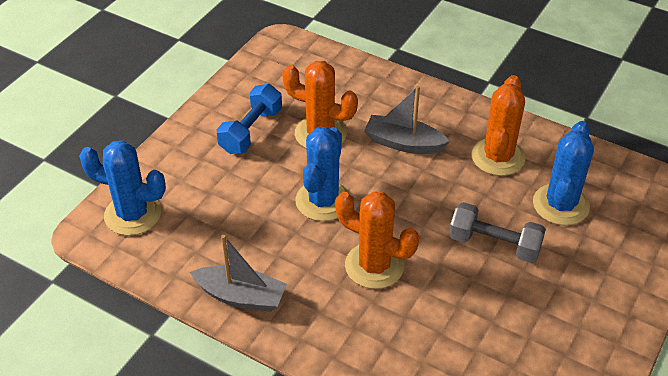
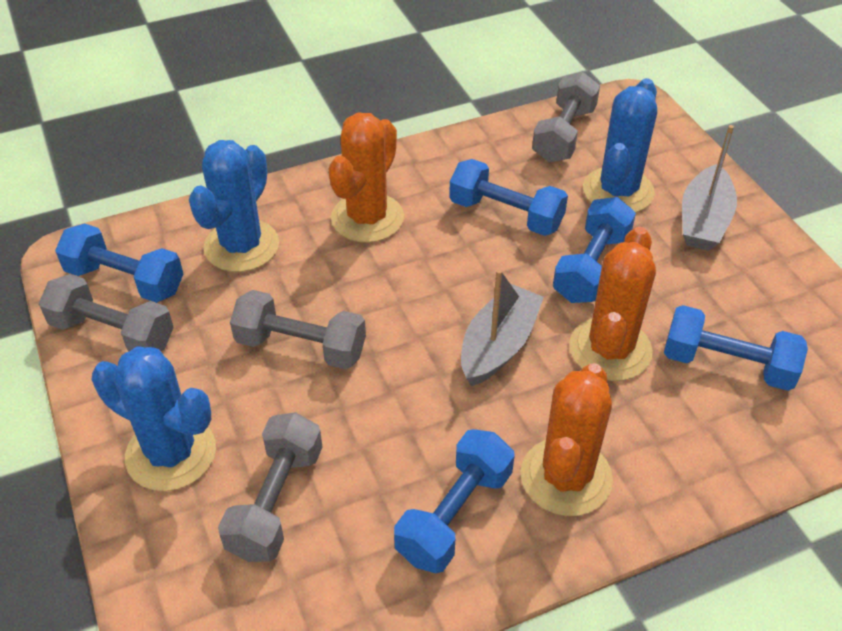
blue dumbbell: [217,84,282,154] = 1 -> [55,223,183,303] [394,429,515,573] [449,159,568,236] [553,197,636,303] [664,305,808,391] = 5
grey dumbbell: [449,202,546,263] = 1 -> [39,274,174,352] [218,412,322,562] [230,290,366,369] [532,72,600,162] = 4

